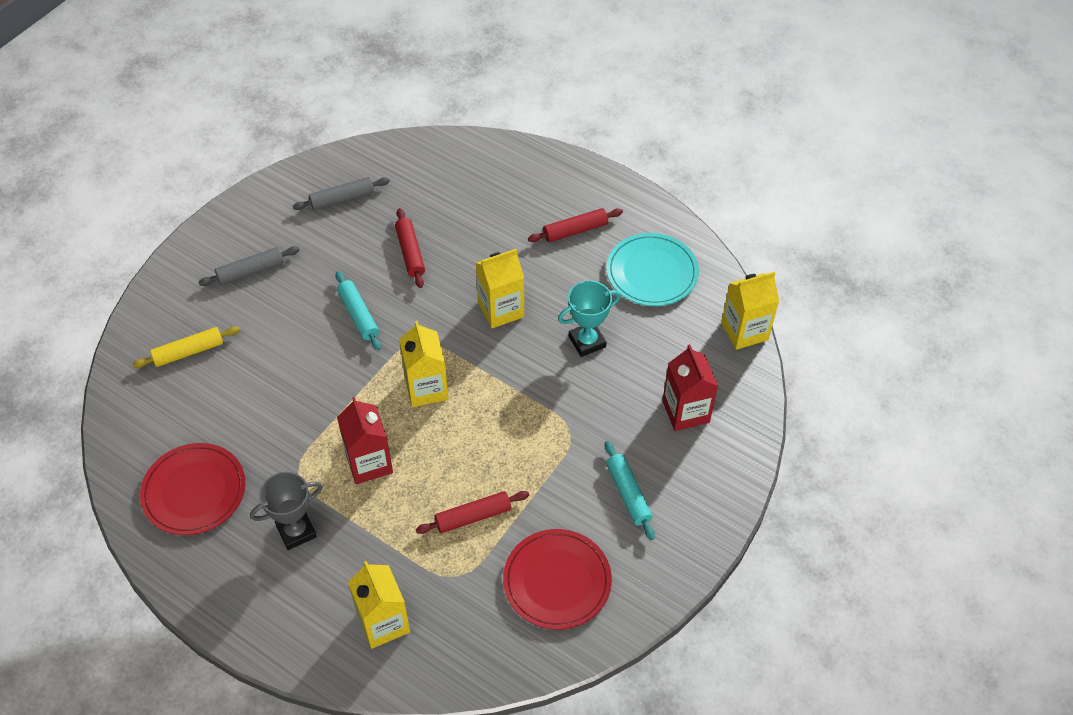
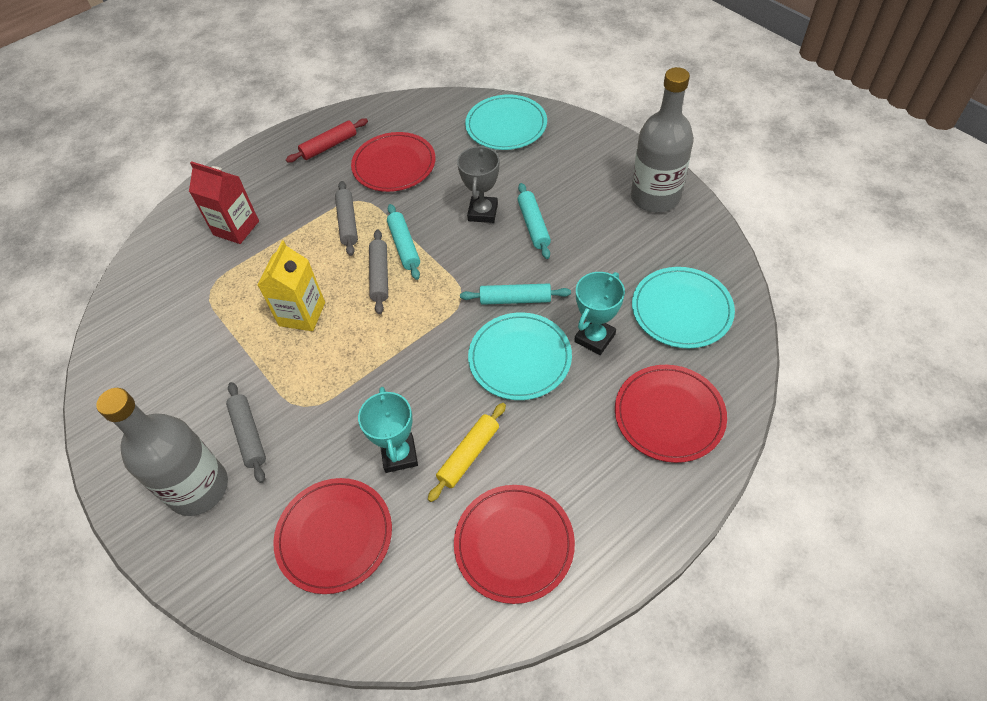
grey bottle: none = 0 -> [96,388,228,516] [631,67,694,212] = 2
grey rolling pin: [199,246,299,286] [293,177,390,210] = 2 -> [226,382,266,483] [335,181,358,256] [369,230,388,314] = 3
red carton: [337,397,393,484] [662,344,718,431] = 2 -> [189,161,259,244] = 1
red plate: [140,443,245,535] [503,529,612,630] = 2 -> [273,478,392,594] [351,132,436,192] [454,485,575,604] [615,365,727,463] = 4
red rolling pin: [395,208,425,288] [416,491,529,534] [528,208,623,242] = 3 -> [286,118,368,163] = 1
turquoise plate: [606,233,699,306] = 1 -> [465,94,547,150] [468,312,572,400] [632,267,735,348] = 3
turquoise rolling pin: [335,271,381,350] [605,441,655,540] = 2 -> [387,204,420,280] [460,283,571,305] [518,183,551,259] = 3
turquoise trophy: [558,281,621,357] = 1 -> [358,387,418,473] [574,272,625,355] = 2
yellow carton: [348,561,410,649] [399,321,449,407] [476,249,524,328] [721,272,779,350] = 4 -> [258,241,325,331] = 1

